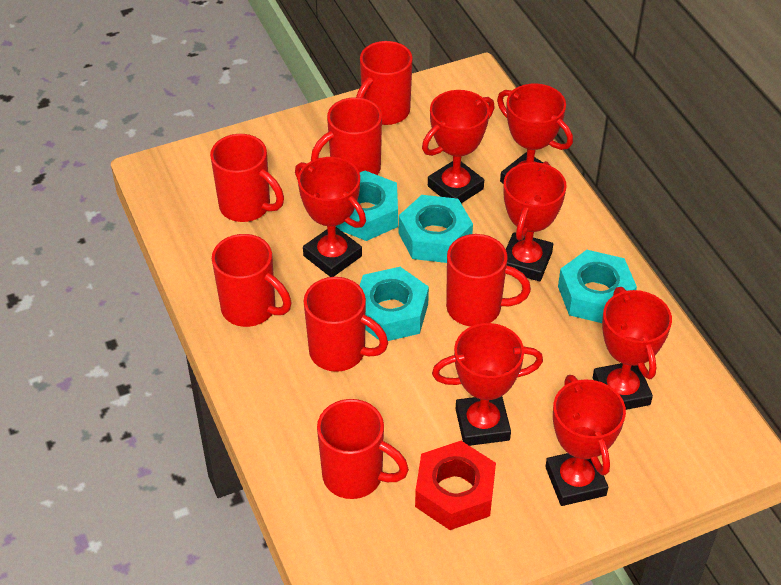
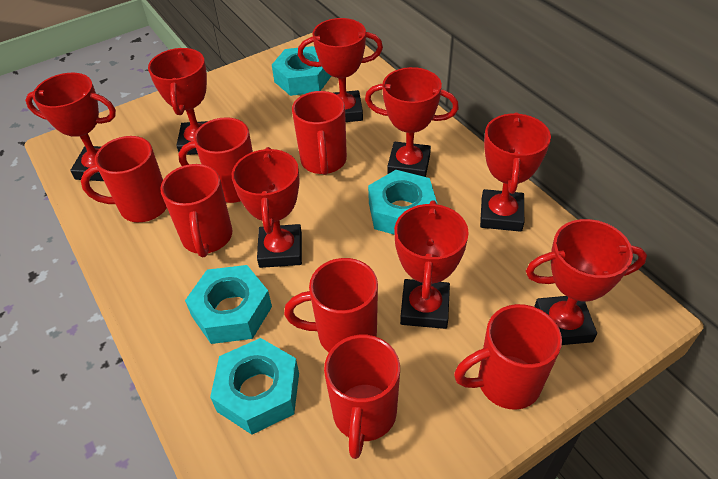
red nut: [415,441,496,530] = 1 -> none = 0
red trophy: [295,157,366,277] [422,90,495,203] [432,323,543,446] [497,84,573,184] [503,161,567,281] [545,375,626,506] [593,287,672,410] = 7 -> [25,73,116,181] [148,48,208,155] [232,147,302,268] [298,18,383,122] [365,67,459,177] [394,200,469,329] [480,112,551,232] [526,219,647,345] = 8

